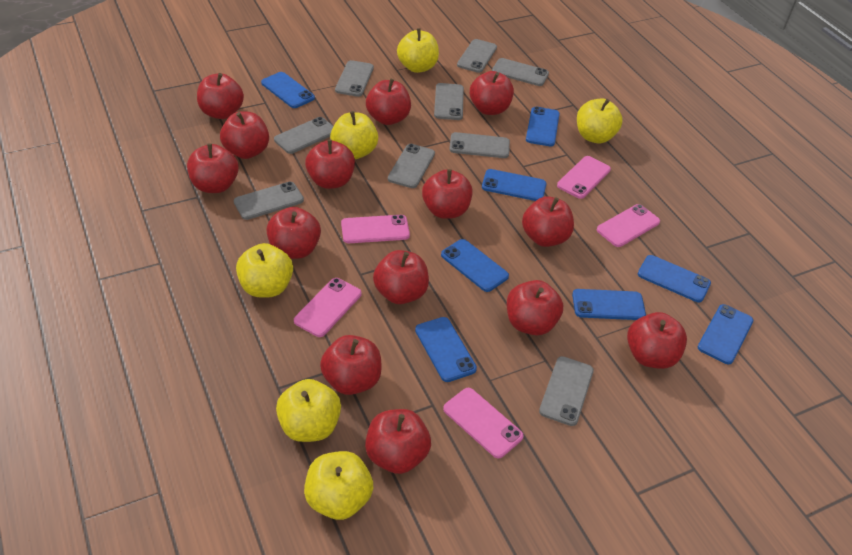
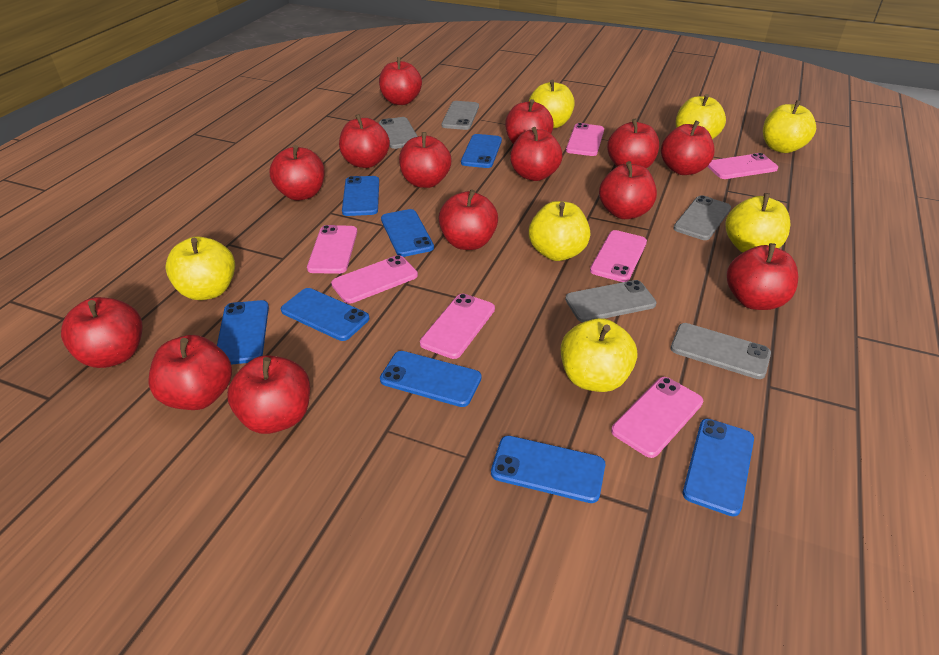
grey phone: [234,182,304,220] [274,117,333,154] [335,60,374,97] [388,144,435,188] [434,83,464,120] [449,132,510,158] [457,39,497,73] [492,58,549,86] [539,356,594,426] = 9 -> [379,117,418,149] [441,101,479,130] [565,280,656,322] [671,323,771,379] [673,195,731,240] = 5
pink phone: [294,278,362,337] [341,215,410,243] [443,388,524,458] [557,156,611,199] [597,204,660,247] = 5 -> [307,225,357,274] [331,255,418,304] [420,294,495,359] [566,123,604,156] [590,230,647,282] [611,377,703,458] [707,153,778,179] = 7
yellow apple: [236,243,293,298] [276,379,341,442] [304,451,373,520] [330,111,378,159] [397,28,439,73] [577,99,623,144] = 6 -> [165,236,235,300] [529,80,575,128] [529,201,590,261] [561,318,637,392] [676,94,726,139] [726,193,790,253] [763,100,816,153] = 7

